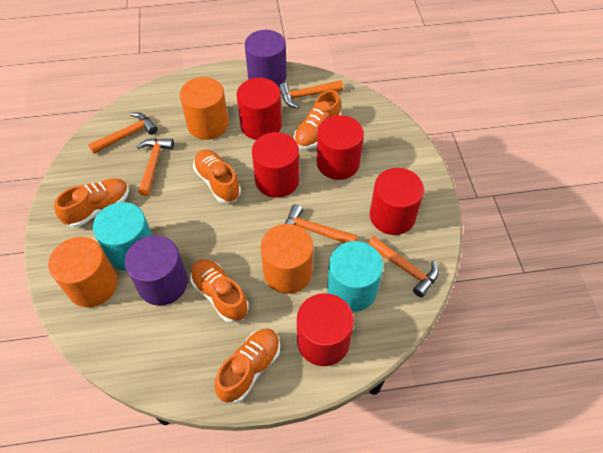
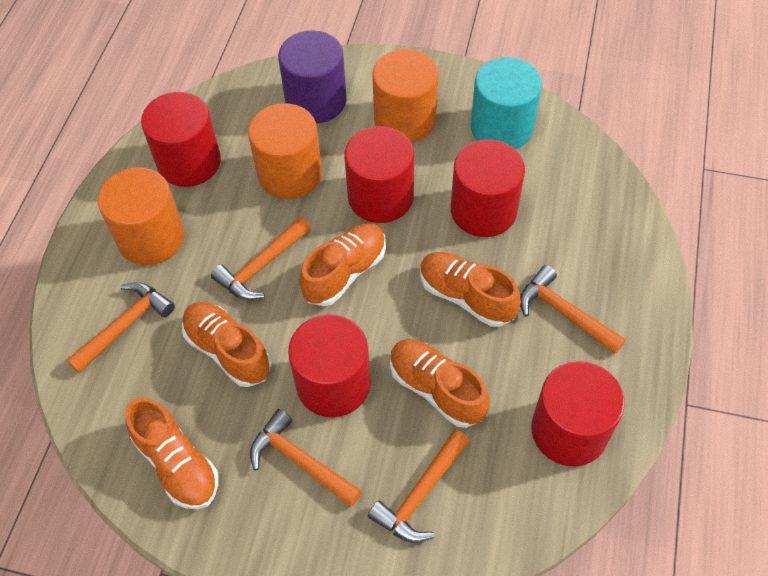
purple cylinder: [125,235,188,306] [245,30,287,87] = 2 -> [278,30,347,123] = 1
turquoise cylinder: [93,202,152,271] [327,241,383,312] = 2 -> [471,57,542,150] = 1

